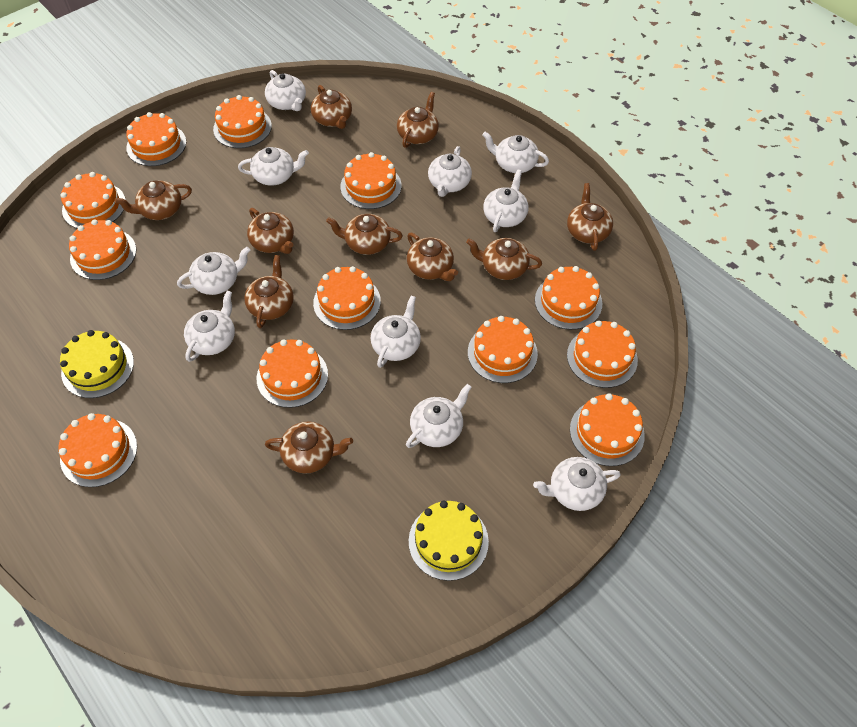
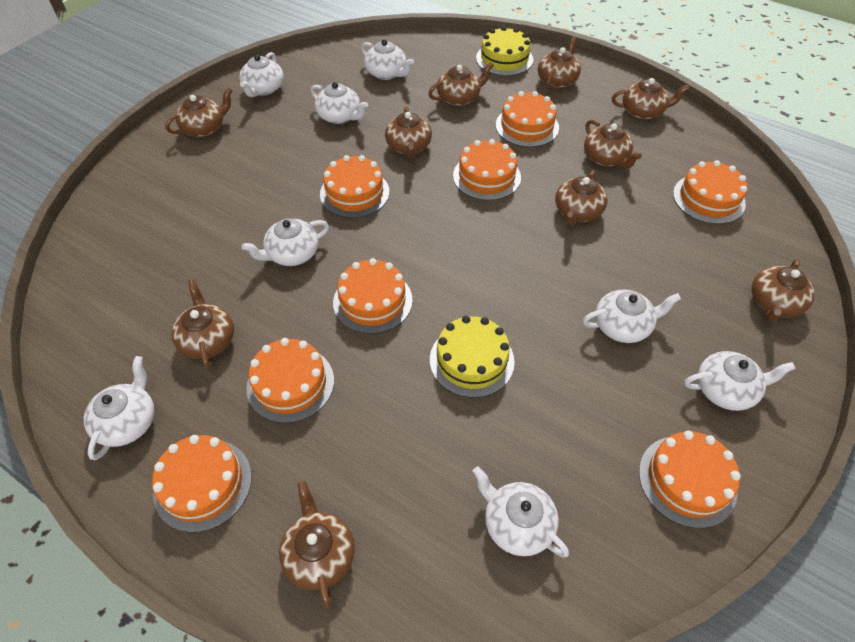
orange cake: [58,413,137,487] [61,172,126,229] [69,219,136,280] [126,112,186,166] [213,95,272,148] [257,339,328,408] [313,266,381,330] [340,152,401,209] [468,316,538,383] [535,266,602,330] [567,320,638,388] [570,393,645,466] = 12 -> [152,435,252,533] [246,338,334,423] [320,155,389,218] [333,258,413,334] [453,139,521,201] [496,91,559,147] [639,431,741,528] [673,160,748,224] = 8
white teapot: [177,247,250,295] [184,291,235,362] [238,147,309,186] [265,70,306,111] [371,295,421,368] [406,384,471,448] [428,146,472,197] [482,132,549,173] [483,170,528,232] [533,457,620,511] = 10 -> [84,356,154,460] [239,52,284,97] [241,218,329,266] [311,82,368,124] [361,39,414,80] [473,466,569,557] [583,290,681,343] [684,351,796,411] = 8

